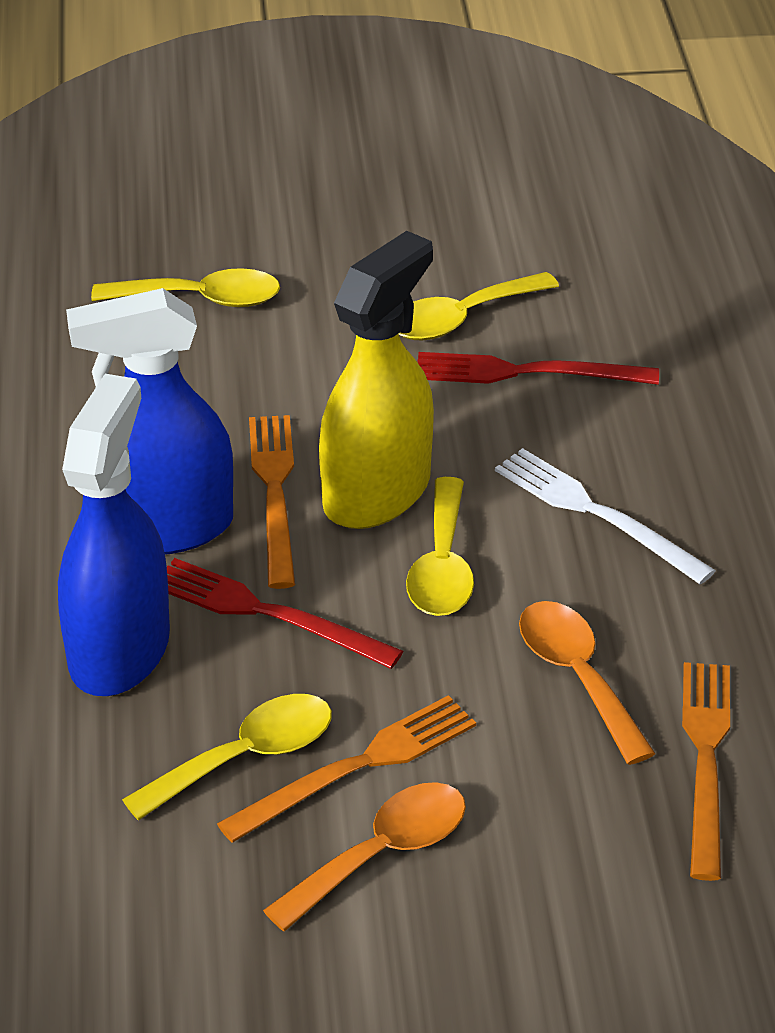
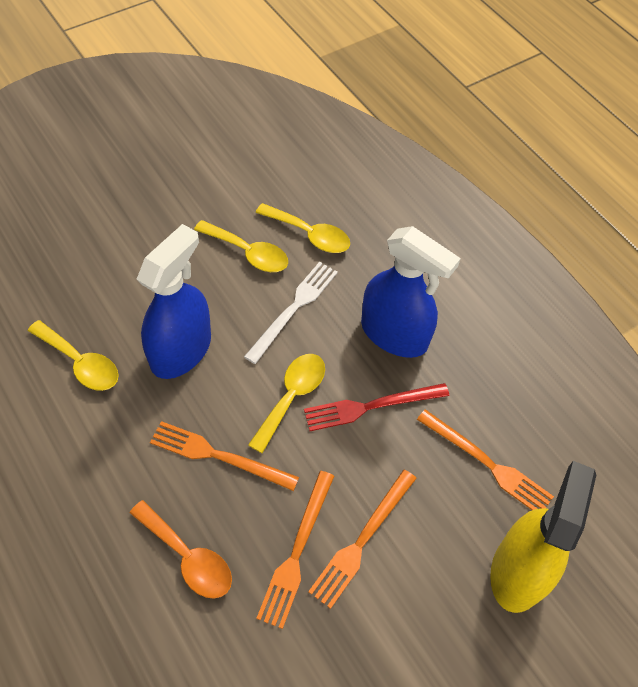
orange fork: [217,695,476,842] [249,415,295,589] [682,662,730,881] = 3 -> [150,421,299,491] [256,471,334,629] [308,469,417,609] [417,409,554,510] = 4
orange spoon: [263,782,466,931] [519,601,656,765] = 2 -> [130,500,232,599] = 1
red fork: [167,558,403,669] [417,352,659,385] = 2 -> [304,383,449,431] = 1

